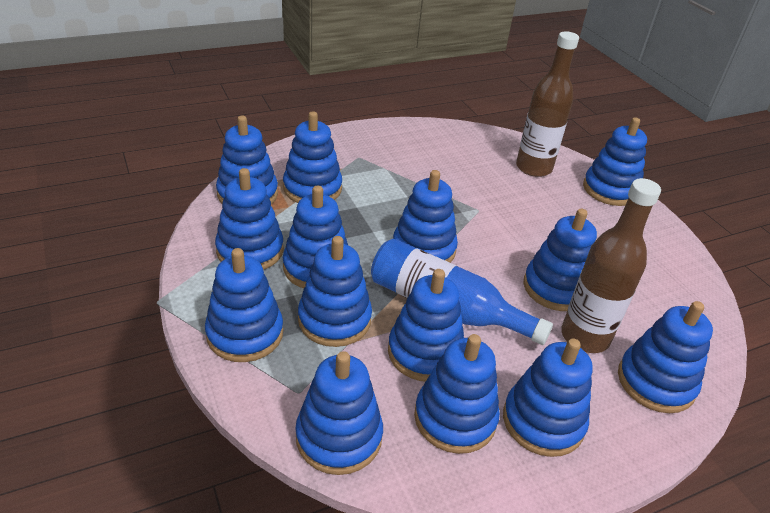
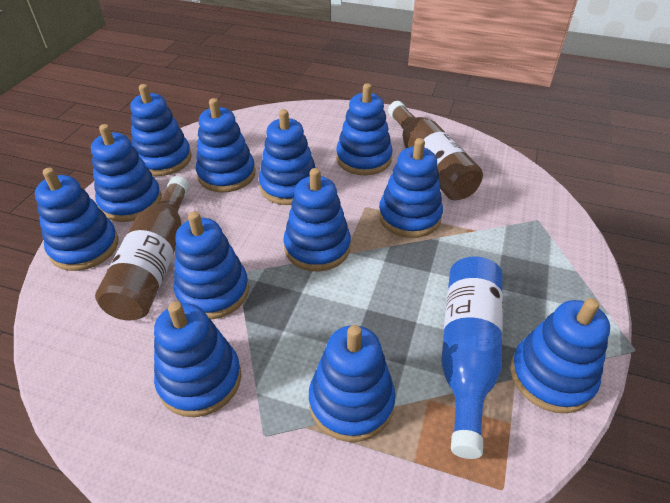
blue stacking toy: [205,248,283,362] [215,168,284,270] [216,115,278,204] [283,111,342,203] [283,186,348,288] [295,351,383,475] [298,236,372,347] [388,269,464,382] [393,170,458,263] [414,334,500,454] [503,338,593,457] [524,209,597,311] [583,117,647,206] [618,301,713,413] = 14 -> [35,168,118,271] [91,124,162,222] [130,84,192,176] [154,302,241,417] [174,211,249,319] [196,98,255,192] [259,109,316,205] [283,168,351,271] [309,325,395,442] [336,83,393,175] [379,138,443,238] [510,298,610,413] = 12

